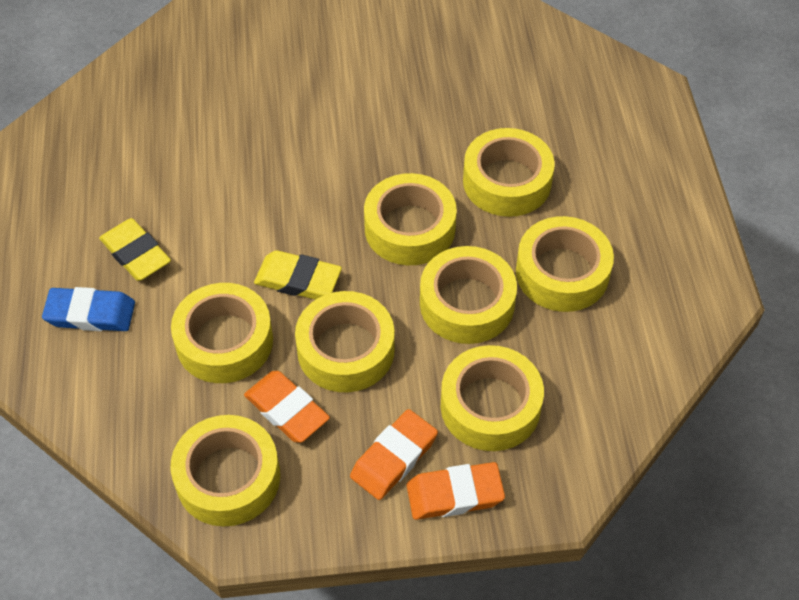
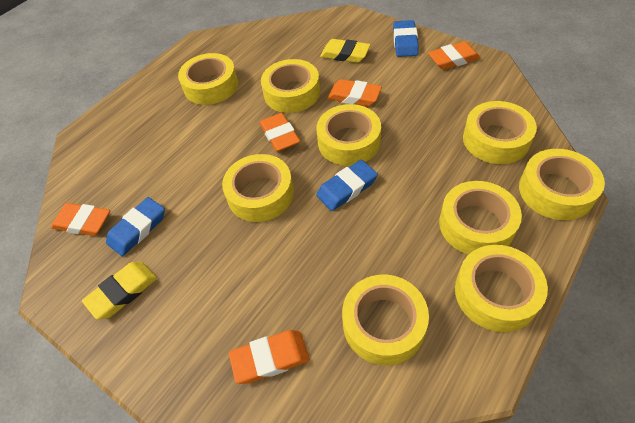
blue eraser: [42,287,135,331] = 1 -> [106,197,165,256] [316,160,378,211] [393,20,419,57] = 3
orange eraser: [244,371,330,443] [350,409,438,500] [407,462,505,520] = 3 -> [51,203,110,236] [229,330,310,384] [260,113,300,152] [327,79,382,106] [428,41,480,70] = 5
yellow tape: [171,283,273,383] [171,415,280,527] [295,291,395,392] [364,173,457,265] [420,246,517,344] [441,345,544,451] [463,128,555,217] [516,216,614,312] = 8 -> [178,53,238,105] [222,154,294,222] [261,59,320,113] [316,104,381,166] [342,275,429,365] [439,181,522,255] [455,245,548,332] [463,101,537,164] [519,149,605,220] = 9

